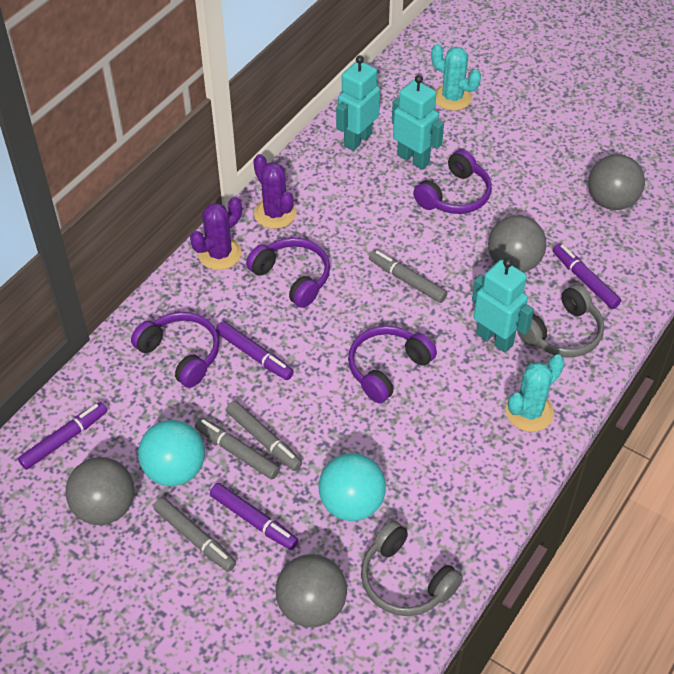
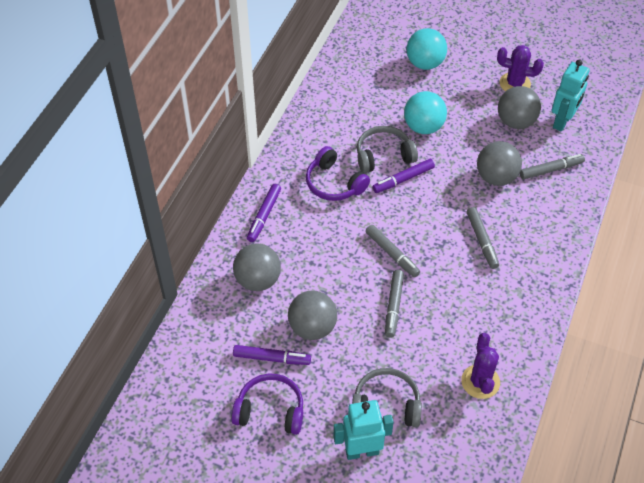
purple headphones: [131,312,219,388] [246,238,330,308] [348,326,437,403] [413,149,492,214] = 4 -> [231,374,303,435] [306,146,370,201] = 2
purple marker: [18,402,107,470] [210,483,299,550] [216,321,294,380] [553,244,621,309] = 4 -> [233,345,311,365] [247,184,281,242] [372,159,435,193] = 3
turquoise cactus: [431,44,481,111] [505,354,565,432] = 2 -> none = 0
turquoise robot: [336,55,380,151] [392,75,444,170] [472,258,534,353] = 3 -> [334,400,394,460] [552,60,590,132] = 2

